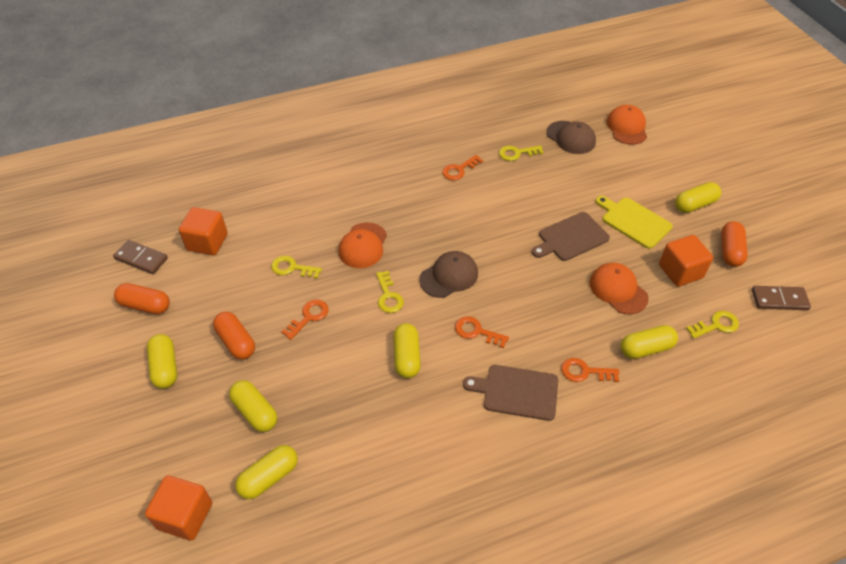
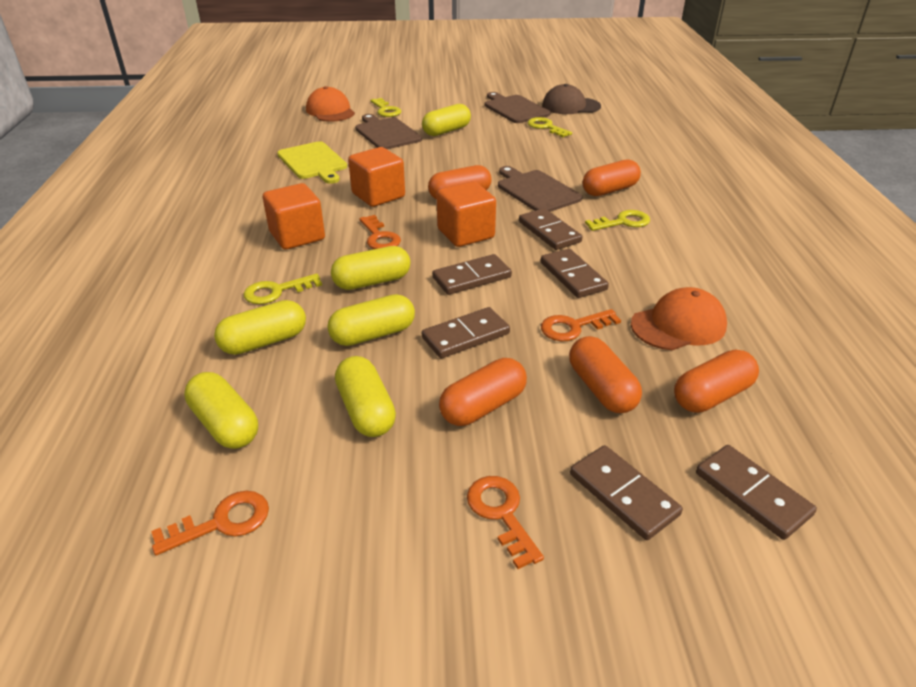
brown cap: [419,251,478,298] [546,121,596,154] = 2 -> [542,84,601,114] = 1
brown cutting board: [463,365,558,421] [532,212,610,261] = 2 -> [355,114,422,149] [485,92,551,123] [498,166,582,212] = 3
brown domino: [113,240,168,274] [752,286,811,310] = 2 -> [422,307,510,358] [432,254,512,295] [519,208,582,250] [541,249,609,298] [570,445,683,540] [696,445,817,540] = 6
orange cap: [338,222,387,268] [590,263,649,314] [607,105,647,145] = 3 -> [306,86,355,122] [631,287,727,350] = 2
orange capsule: [114,283,170,314] [213,312,255,360] [721,221,748,267] = 3 -> [428,165,491,200] [439,358,527,426] [569,336,642,413] [583,159,641,196] [674,349,759,413] = 5

